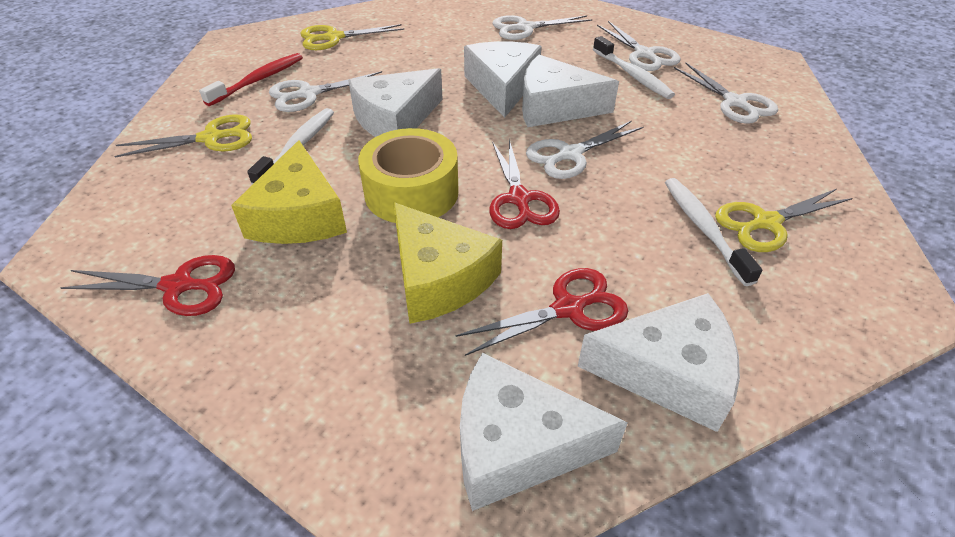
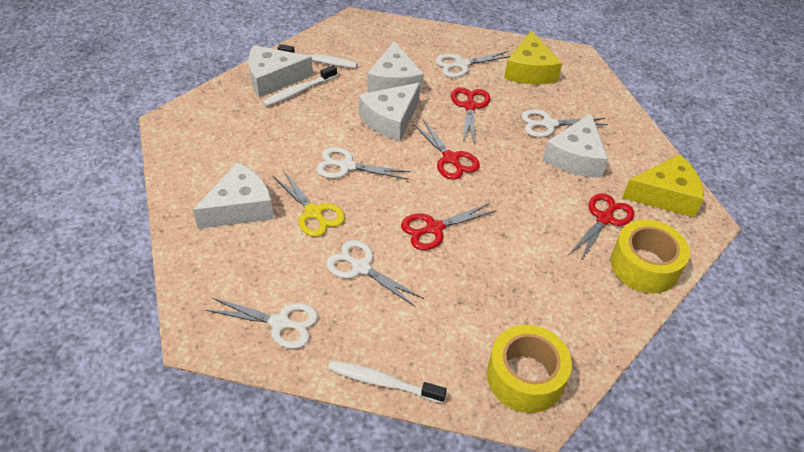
red scissors: [60,255,235,316] [455,268,628,356] [489,139,560,229] = 3 -> [401,203,497,250] [413,120,480,180] [451,87,490,145] [569,193,634,261] = 4
red toothbrush: [199,53,303,106] = 1 -> none = 0
yellow scissors: [115,114,252,157] [300,24,404,50] [715,189,852,252] = 3 -> [273,170,345,237] = 1
yellow tape: [358,128,459,223] = 1 -> [487,325,572,413] [610,219,690,293] = 2

